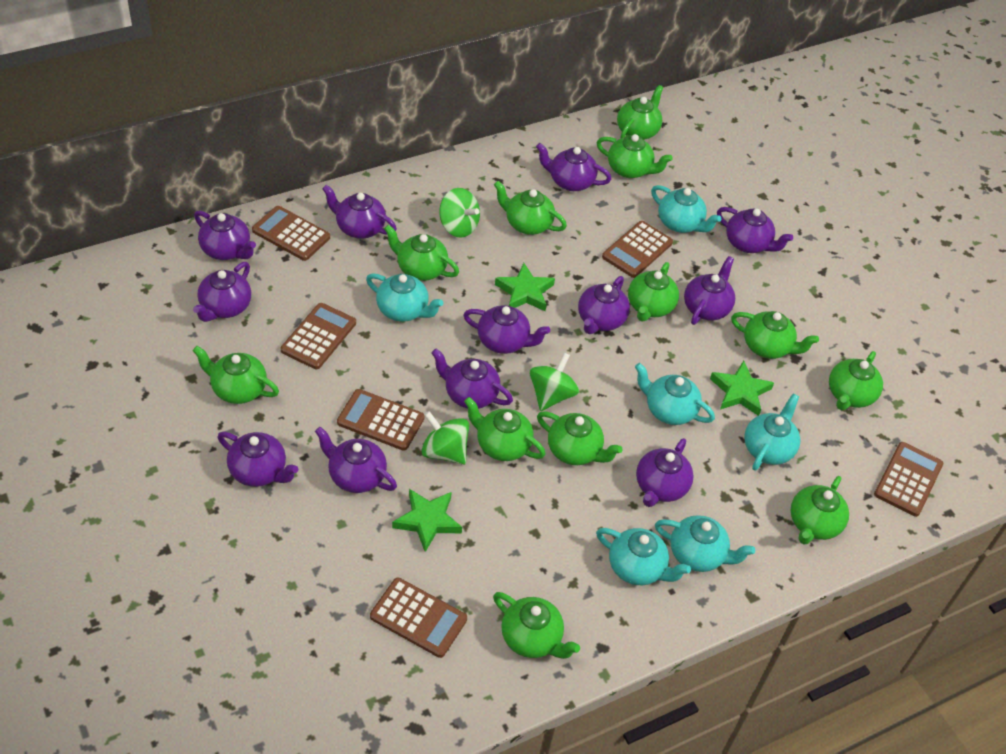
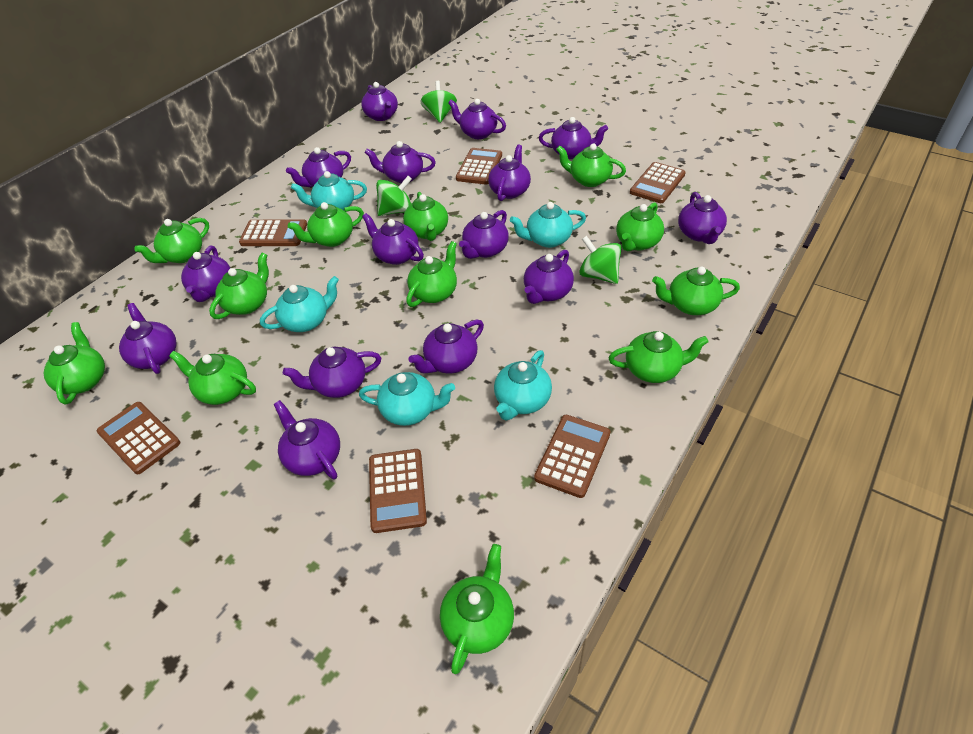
green star: [392,489,462,552] [495,263,555,312] [710,361,774,416] = 3 -> none = 0
purple teapot: [193,262,251,322] [194,210,256,260] [217,432,298,487] [315,427,397,493] [322,185,397,239] [431,349,513,409] [463,305,550,354] [536,143,611,191] [578,276,630,334] [636,438,694,507] [684,256,735,325] [717,207,793,253] = 12 -> [119,303,177,374] [181,246,230,302] [274,400,340,479] [283,347,381,398] [286,147,351,187] [361,82,398,121] [362,213,424,265] [365,141,436,183] [408,319,484,373] [448,99,506,139] [459,210,509,259] [488,144,531,201] [524,250,574,304] [539,117,608,159] [678,192,727,244] = 15
turquoise teapot: [366,273,443,322] [596,528,691,585] [635,363,715,425] [651,185,721,233] [655,515,755,572] [744,393,800,471] = 6 -> [260,276,339,332] [291,171,367,210] [359,372,455,426] [494,350,552,421] [510,202,586,248] = 5

